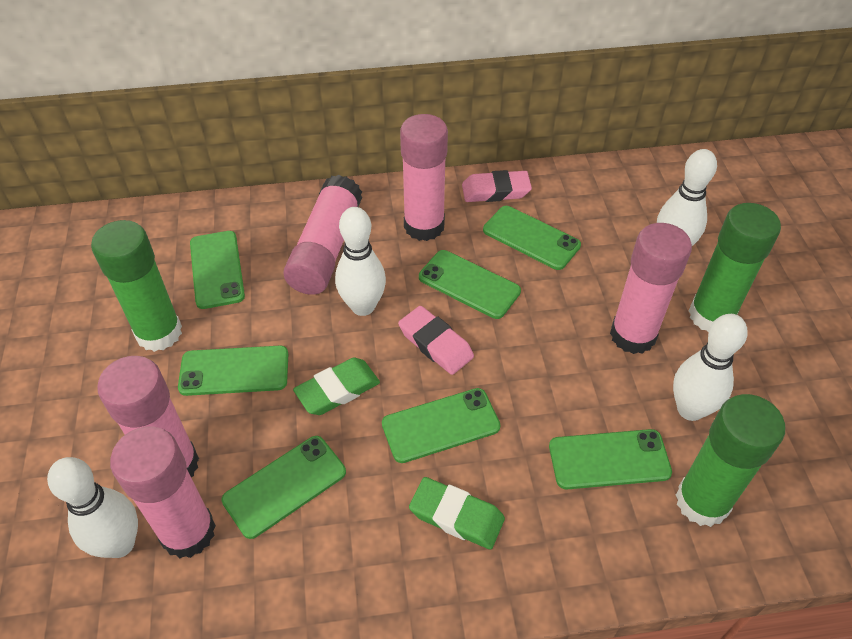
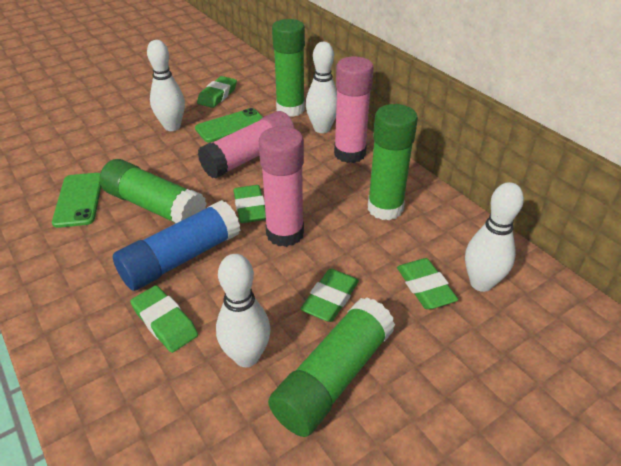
blue glue stick: none = 0 -> [113,200,241,291] = 1
green eraser: [293,358,380,415] [409,477,505,549] = 2 -> [130,285,198,353] [197,76,237,108] [234,185,266,223] [300,269,359,322] [397,258,458,309] = 5
green glue stick: [91,220,182,352] [676,394,785,527] [689,203,781,332] = 3 -> [99,159,207,224] [268,297,395,437] [272,19,305,117] [368,104,418,220] = 4
green phone: [178,346,288,396] [190,231,245,309] [221,436,346,539] [382,388,500,463] [419,250,521,319] [483,206,581,270] [549,429,672,489] = 7 -> [52,173,101,228] [195,108,263,142] = 2
pink eraser: [398,306,474,375] [462,170,532,202] = 2 -> none = 0
pink glue stick: [97,356,199,477] [110,426,216,559] [283,175,362,295] [400,114,448,241] [610,223,692,354] = 5 -> [198,111,295,179] [259,126,304,247] [334,56,374,163] = 3

